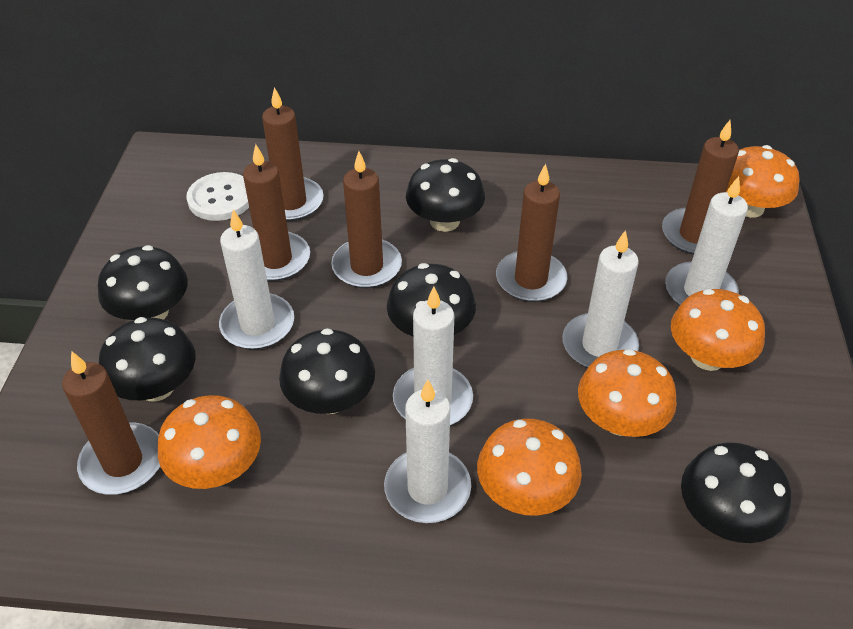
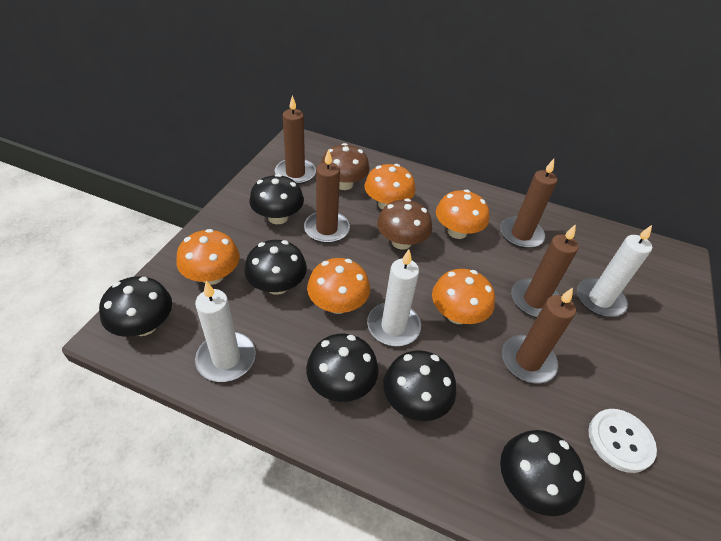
brown candle: [62,351,160,495] [243,144,310,281] [262,87,324,221] [331,151,402,288] [496,163,567,302] [662,120,739,255] = 6 -> [275,95,316,185] [304,149,350,243] [500,159,557,248] [502,288,576,383] [511,224,579,318] = 5
brown mushroom: none = 0 -> [321,143,370,190] [377,199,432,250] = 2
white candle: [219,209,294,349] [384,380,471,523] [393,287,473,425] [562,230,639,368] [665,176,748,306] = 5 -> [195,281,256,382] [367,250,421,346] [577,225,652,317] = 3

